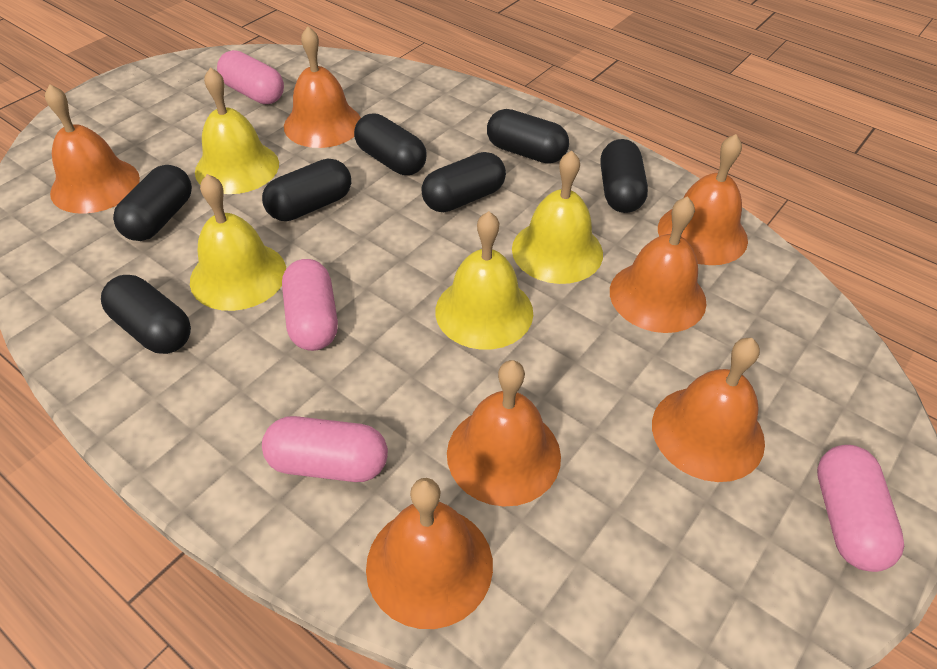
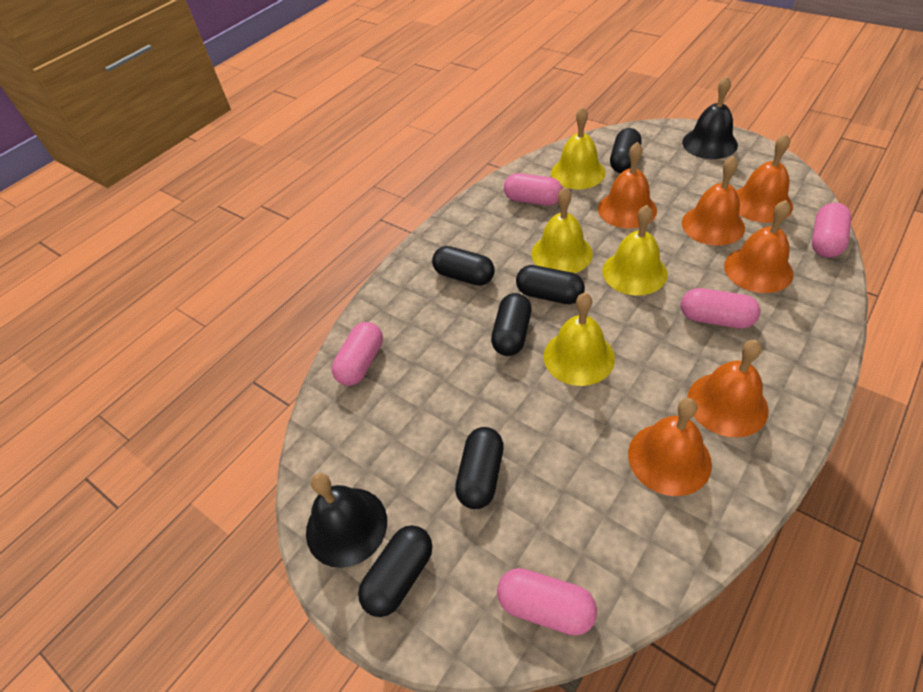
black bell: none = 0 -> [306,473,387,568] [682,76,738,159] = 2
black capsule: [101,275,191,354] [113,165,192,241] [262,159,351,221] [354,114,427,175] [421,152,506,212] [487,109,569,164] [600,139,648,213] = 7 -> [358,525,432,617] [432,246,495,286] [455,427,504,509] [491,293,532,356] [516,265,585,304] [610,128,642,173] = 6
orange bell: [45,84,140,214] [284,26,361,148] [366,478,493,629] [447,360,561,506] [610,196,706,333] [652,338,765,482] [658,134,748,265] = 7 -> [598,142,657,228] [628,398,712,496] [682,156,745,246] [688,340,769,437] [724,200,793,293] [736,134,793,223] = 6
pink capsule: [217,50,284,104] [262,416,388,482] [282,259,338,351] [817,445,904,572] = 4 -> [332,322,383,386] [497,568,597,636] [504,173,563,206] [681,288,760,329] [812,203,851,258] = 5

